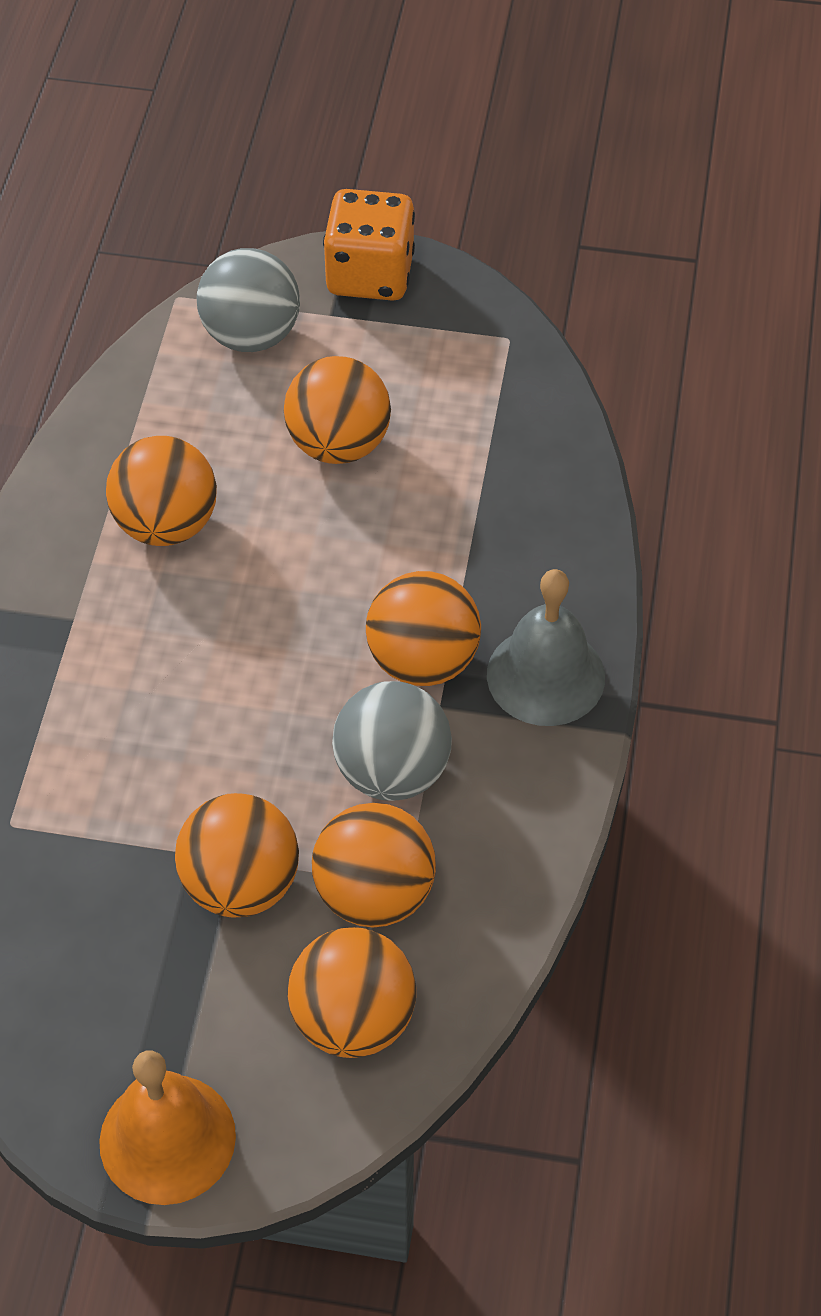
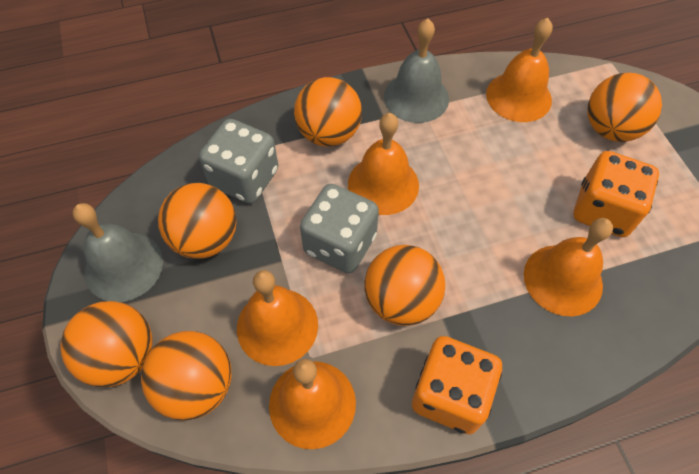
grey ball: [197,248,300,352] [332,681,452,801] = 2 -> none = 0
grey bell: [487,569,605,726] = 1 -> [73,203,163,302] [384,18,449,123] = 2
grey dice: none = 0 -> [199,119,278,204] [300,184,379,273] = 2
orange bell: [99,1050,236,1205] = 1 -> [237,270,318,366] [269,359,356,449] [348,113,419,215] [486,18,553,122] [524,218,613,316] = 5
orange dice: [323,189,415,301] = 1 -> [412,336,502,434] [574,151,659,237] = 2

